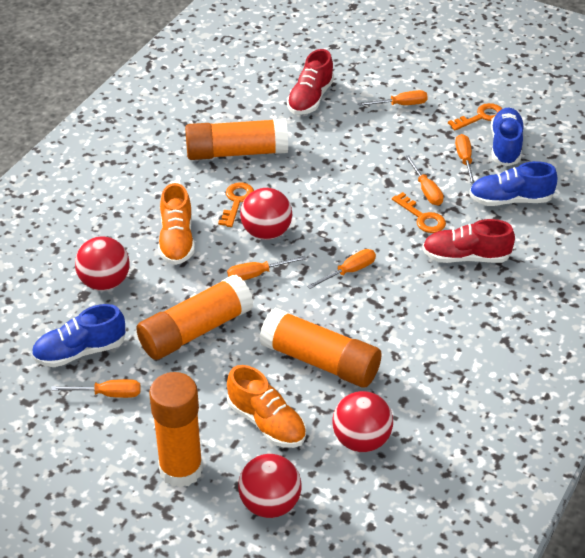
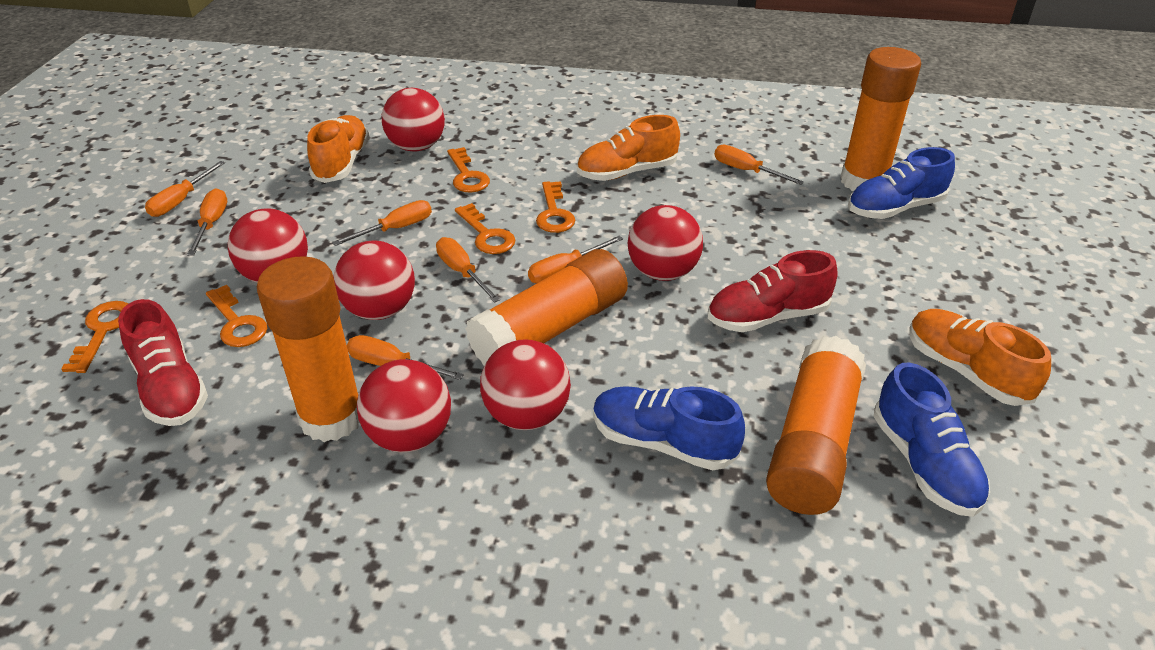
orange key: [218,182,254,227] [392,192,446,233] [448,103,502,130] = 3 -> [61,301,128,373] [206,285,267,347] [447,147,490,193] [455,203,515,254] [536,181,575,233] = 5
orange screwdriver: [51,379,141,398] [227,256,306,280] [307,249,376,289] [358,90,428,106] [405,155,444,205] [455,134,475,186] = 6 -> [145,161,225,217] [187,188,227,256] [332,200,432,246] [347,335,464,380] [436,237,500,303] [528,235,623,284] [714,145,804,185] = 7
orange shoe: [158,183,195,265] [227,365,306,448] = 2 -> [307,115,370,183] [577,115,680,181] [909,309,1051,406] = 3
red ball: [75,237,130,291] [238,454,302,518] [240,188,292,240] [332,391,393,452] = 4 -> [228,208,308,283] [334,241,415,320] [357,359,451,453] [382,88,445,152] [480,339,571,430] [628,205,703,281] = 6

